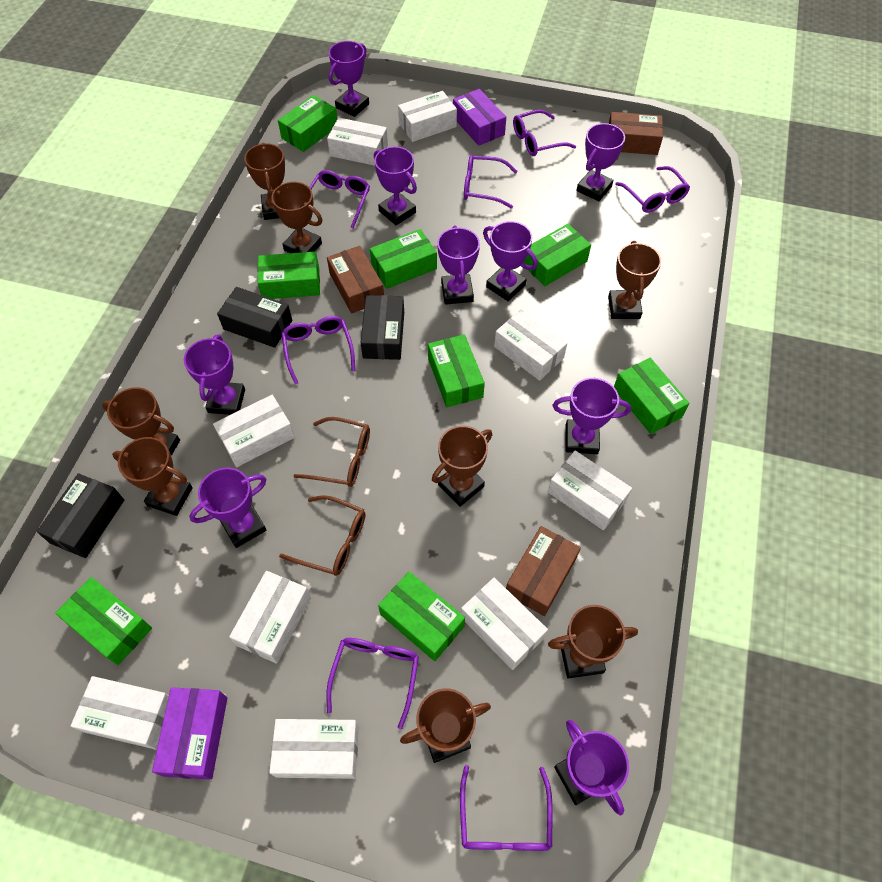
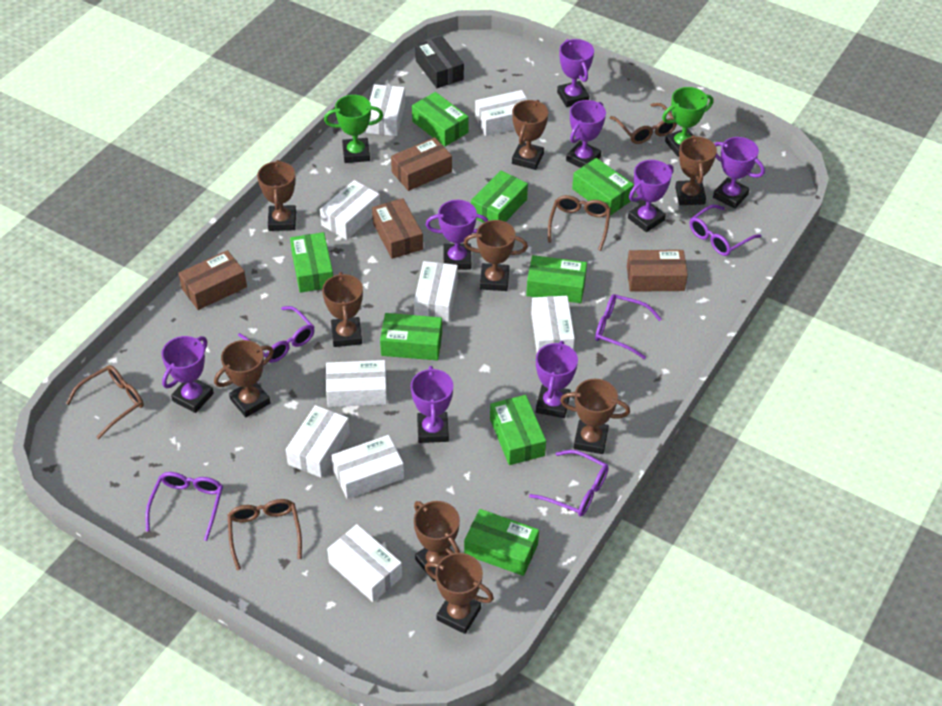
black box: [37,473,124,558] [217,287,292,348] [361,295,404,360] = 3 -> [415,36,464,88] = 1
brown box: [327,246,384,313] [506,526,581,616] [609,112,663,155] = 3 -> [178,250,247,310] [372,198,423,259] [391,137,452,191] [627,250,688,292] = 4
brown glasses: [279,495,365,576] [294,417,370,487] = 2 -> [66,365,144,439] [228,499,302,570] [548,195,611,251] [610,103,677,144] = 4
brown trophy: [102,387,180,456] [112,437,193,516] [244,143,285,220] [267,182,323,253] [400,688,491,763] [432,425,492,507] [548,605,638,679] [608,241,661,319] = 8 -> [214,340,274,417] [257,160,296,231] [322,272,363,347] [414,501,460,581] [425,553,494,634] [464,220,528,291] [512,100,548,170] [560,379,630,454] [675,135,717,205] = 9
green trophy: none = 0 -> [324,95,383,163] [662,87,713,157] = 2
purple box: [152,687,227,780] [453,89,506,146] = 2 -> none = 0
purple glasses: [281,316,355,384] [310,170,370,229] [326,638,419,730] [460,765,553,851] [464,155,518,209] [513,110,576,156] [615,166,690,213] = 7 -> [145,472,223,541] [238,306,314,363] [529,450,609,517] [595,294,661,359] [690,204,761,256] = 5
purple trophy: [184,334,245,415] [189,468,267,548] [329,41,369,117] [374,147,417,225] [437,226,480,305] [483,221,538,301] [552,378,631,454] [554,720,629,815] [576,123,625,202] = 9 -> [161,336,214,413] [411,366,453,443] [426,200,488,270] [536,341,578,418] [557,39,594,107] [566,100,606,168] [628,160,674,232] [713,137,765,209] = 8

